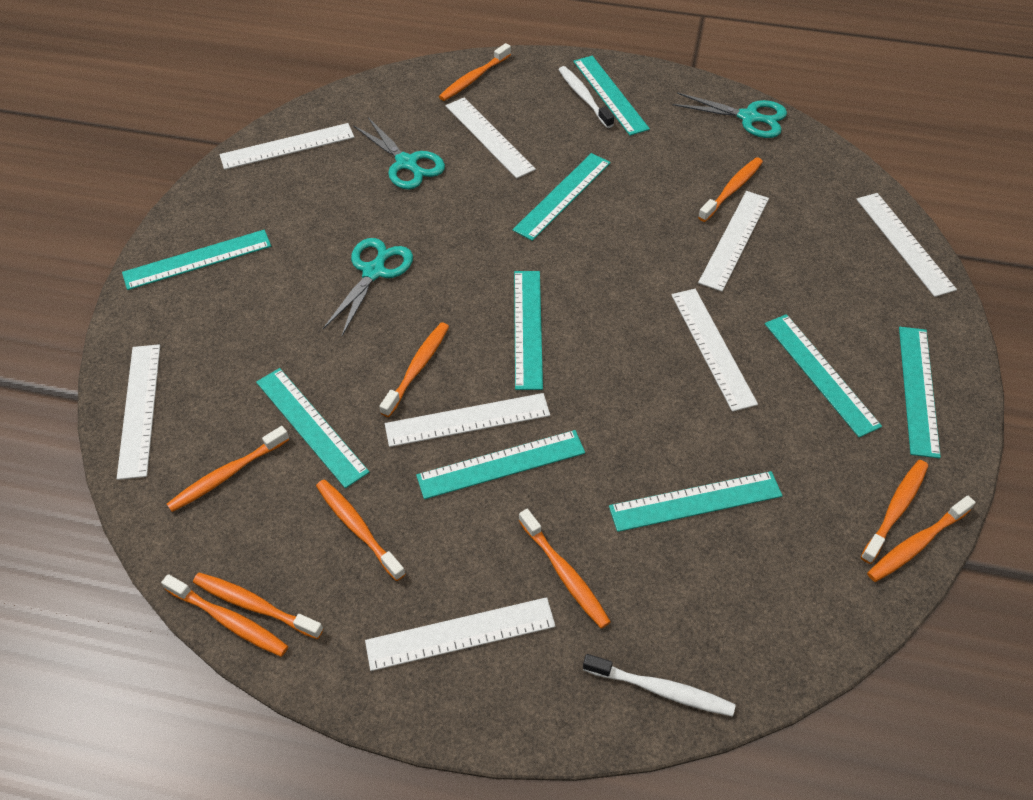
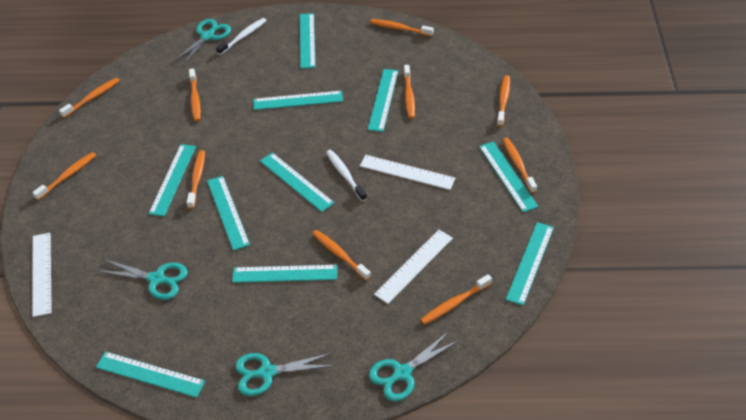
turquoise ruler: [122,230,271,290] [256,368,370,488] [416,430,585,499] [513,153,611,241] [514,271,543,390] [573,56,650,136] [609,471,782,532] [765,314,882,437] [899,327,941,458] = 9 -> [96,351,205,398] [148,144,196,216] [207,176,250,251] [232,265,337,283] [253,91,343,110] [260,152,335,212] [300,13,316,69] [367,69,398,132] [479,141,539,212] [506,222,554,305] = 10
turquoise scissors: [323,238,413,336] [353,117,445,189] [672,92,787,138] = 3 -> [98,259,188,300] [172,19,231,66] [235,353,335,396] [369,331,459,401] = 4
white ruler: [117,344,160,480] [219,123,354,170] [365,597,555,671] [385,393,550,447] [446,98,536,179] [671,289,758,412] [698,191,769,292] [856,193,957,297] = 8 -> [32,233,52,317] [360,155,456,190] [374,230,453,304] = 3

